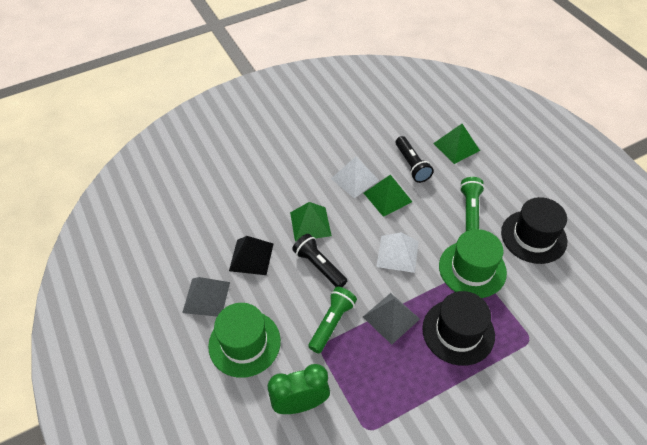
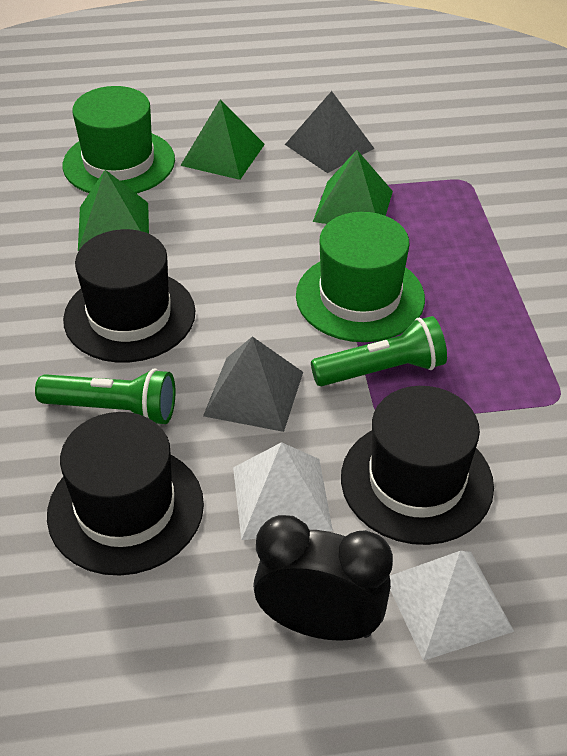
black clock: none = 0 -> [253,515,393,641] = 1
black flashlight: [292,234,347,287] [395,136,434,183] = 2 -> none = 0
black hat: [422,291,495,366] [501,197,567,264] = 2 -> [47,412,204,576] [63,229,195,362] [341,386,494,545] = 3
black pyramid: [229,236,273,275] = 1 -> none = 0
green clock: [268,364,330,414] = 1 -> none = 0

